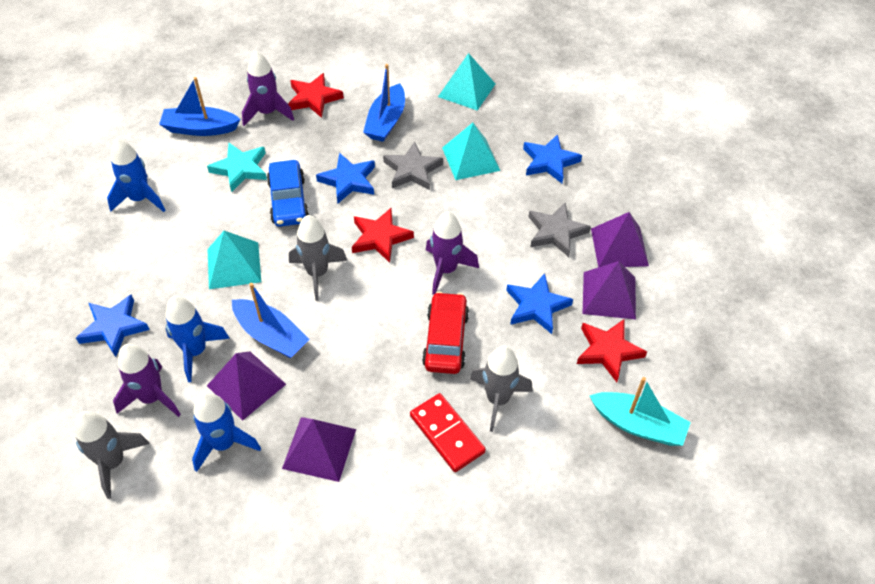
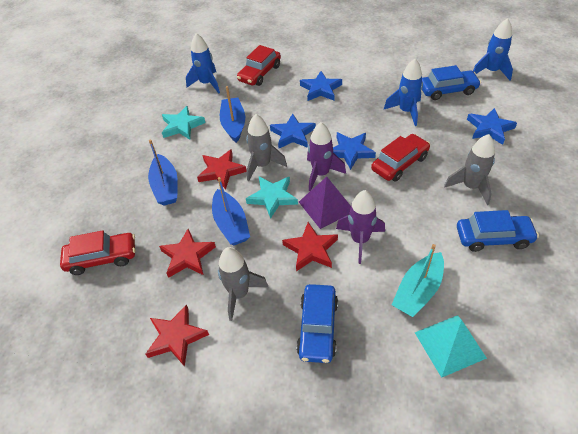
blue car: [267,160,309,227] = 1 -> [296,284,338,363] [422,65,481,100] [457,210,539,252] = 3
grey star: [383,142,443,190] [528,203,591,257] = 2 -> none = 0
purple pyramid: [207,351,286,421] [282,417,356,482] [583,261,636,319] [591,212,649,267] = 4 -> [299,177,351,229] = 1
purple rocket: [113,344,181,417] [242,51,294,126] [426,211,479,295] = 3 -> [307,122,346,191] [336,190,385,264] = 2
red car: [422,292,469,374] = 1 -> [60,230,135,275] [237,45,281,86] [371,134,430,182] = 3
red domino: [410,393,486,472] = 1 -> none = 0
red star: [288,73,344,118] [352,208,414,263] [577,319,647,382] = 3 -> [146,304,209,367] [159,229,216,278] [197,149,247,189] [282,222,338,271] = 4
turquoise pyramid: [207,231,261,289] [438,53,495,111] [442,123,500,180] = 3 -> [414,315,487,378] = 1
turquoise star: [207,143,267,192] = 1 -> [162,106,206,140] [246,177,298,219] = 2

